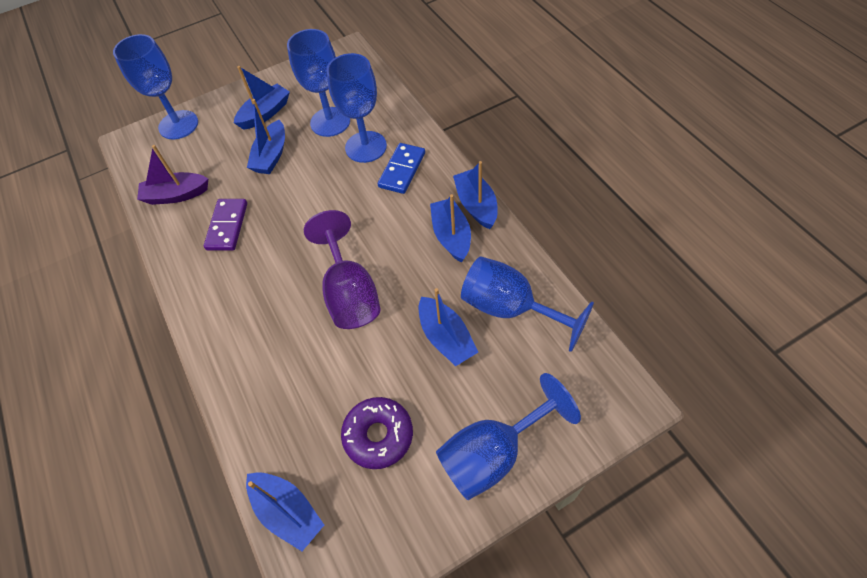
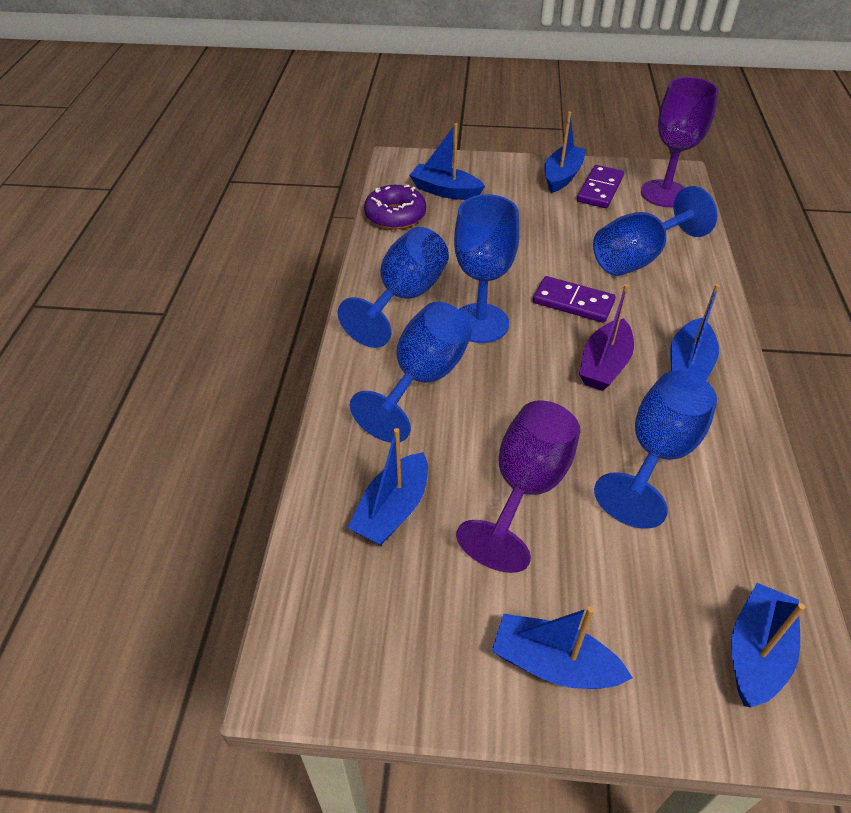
blue domino: [378,143,425,194] = 1 -> none = 0
purple domino: [204,199,247,251] = 1 -> [533,276,616,323] [577,165,624,208] = 2
purple goblet: [304,210,380,329] = 1 -> [456,401,581,573] [641,77,719,207] = 2

